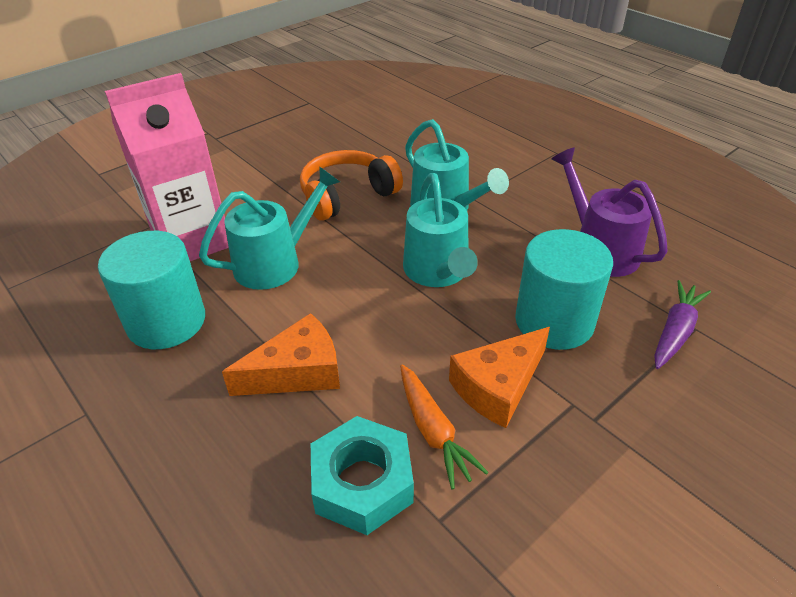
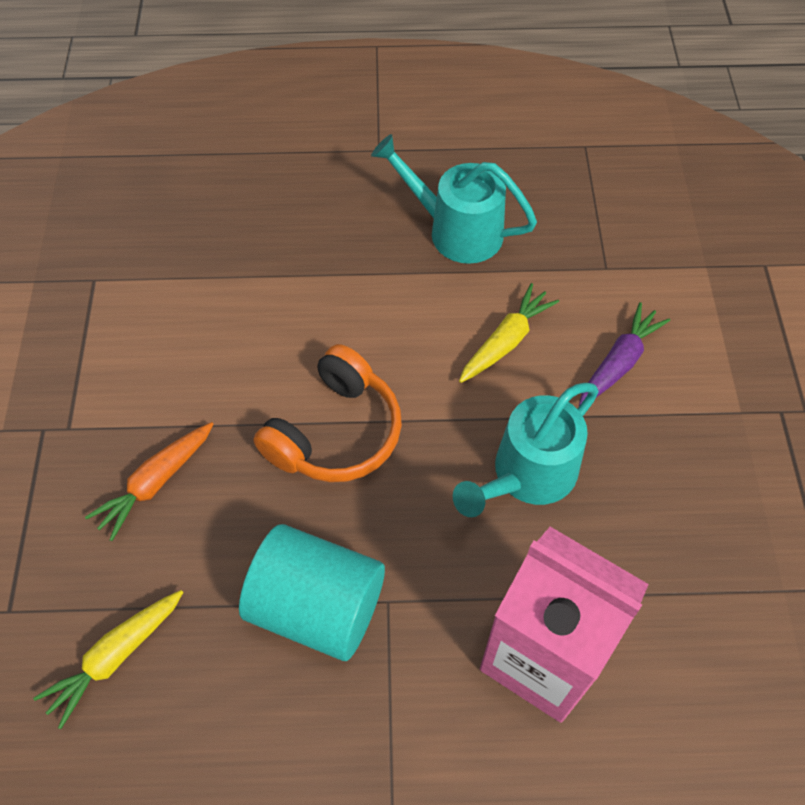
orange cheese: [222,313,340,396] [449,327,550,428] = 2 -> none = 0
purple watering can: [552,147,668,277] = 1 -> none = 0
turquoise cylinder: [98,231,205,349] [515,229,613,350] = 2 -> [239,524,385,661] = 1
turquoise nut: [311,416,414,535] = 1 -> none = 0
turquoise watering can: [199,166,340,290] [403,173,478,287] [405,119,509,210] = 3 -> [371,134,537,264] [453,383,599,517] = 2
yellow carrot: none = 0 -> [33,590,183,729] [459,283,559,383] = 2

